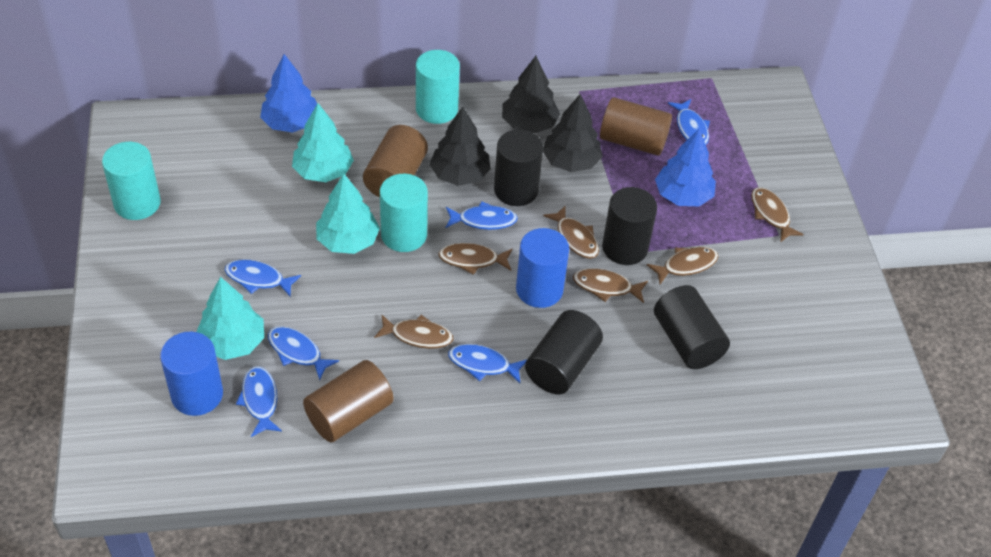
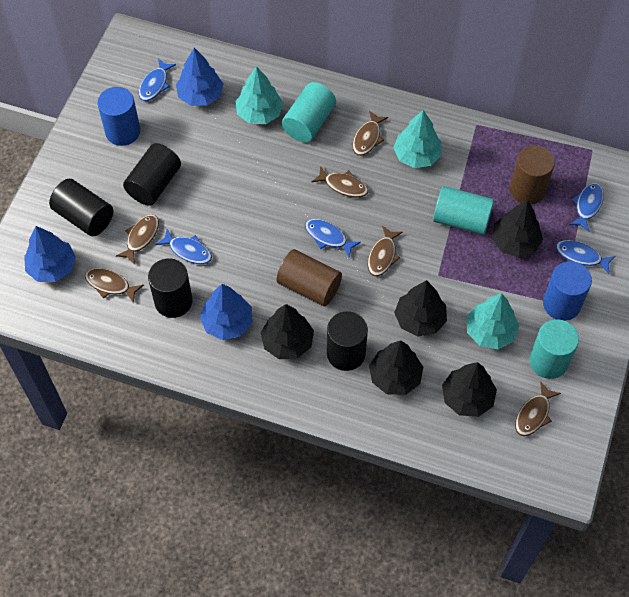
black tree: [430,107,491,186] [502,56,560,133] [543,94,603,172] = 3 -> [260,304,314,359] [369,340,423,395] [394,280,447,337] [442,362,497,417] [492,200,543,258] = 5
blue fish: [225,259,301,296] [236,366,282,437] [268,326,339,380] [446,202,518,230] [448,344,527,383] [668,99,710,145] = 6 -> [139,59,176,101] [155,229,212,264] [305,219,361,258] [556,240,615,274] [569,183,604,232] = 5
blue tree: [260,54,317,133] [655,129,716,206] = 2 -> [24,226,76,282] [176,48,223,106] [200,284,253,340] = 3
brown cylinder: [303,360,393,442] [363,125,428,197] [600,97,672,156] = 3 -> [277,249,342,306] [510,146,555,205] = 2

